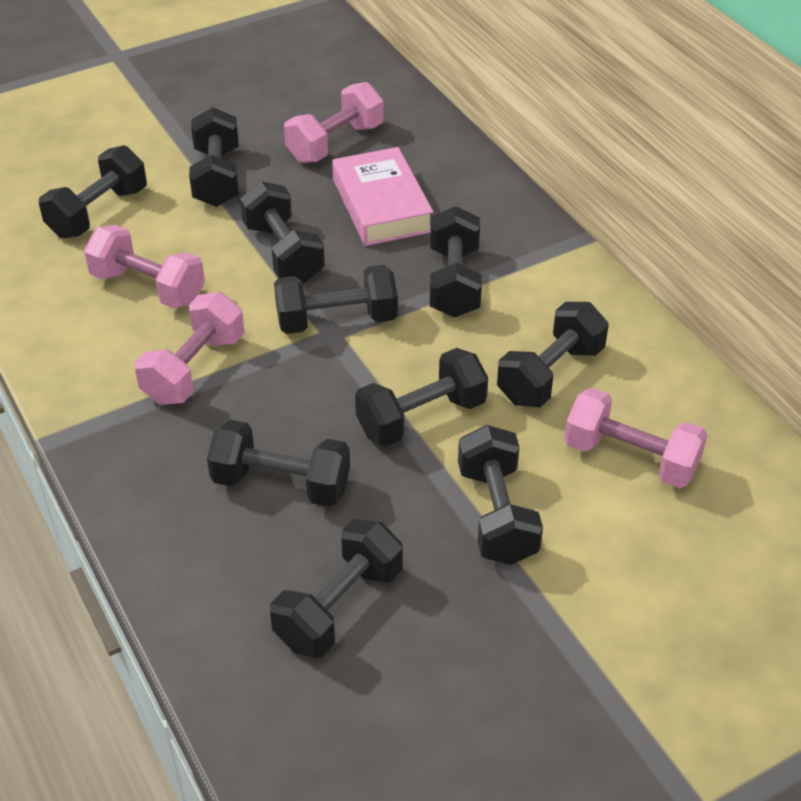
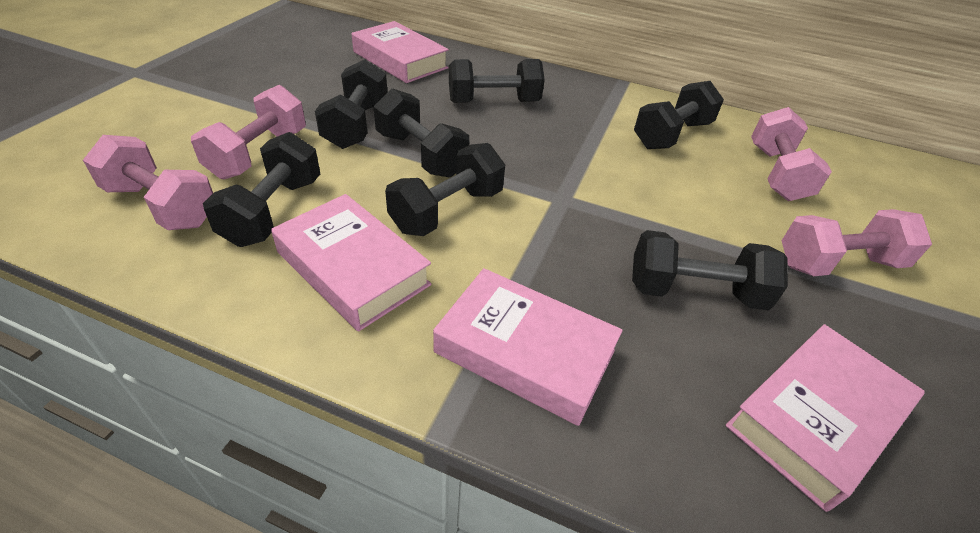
black dumbbell: [39,145,147,239] [189,107,239,207] [207,420,350,507] [240,181,325,283] [270,519,403,658] [274,265,398,334] [355,348,488,446] [430,206,482,318] [458,425,543,565] [497,302,609,407] = 10 -> [203,132,320,247] [315,59,387,149] [373,88,469,178] [385,143,505,236] [449,59,545,103] [632,230,788,311] [634,81,724,149] = 7
pink book: [332,147,434,246] = 1 -> [271,194,431,332] [351,21,449,83] [433,268,623,426] [725,324,925,512] = 4

